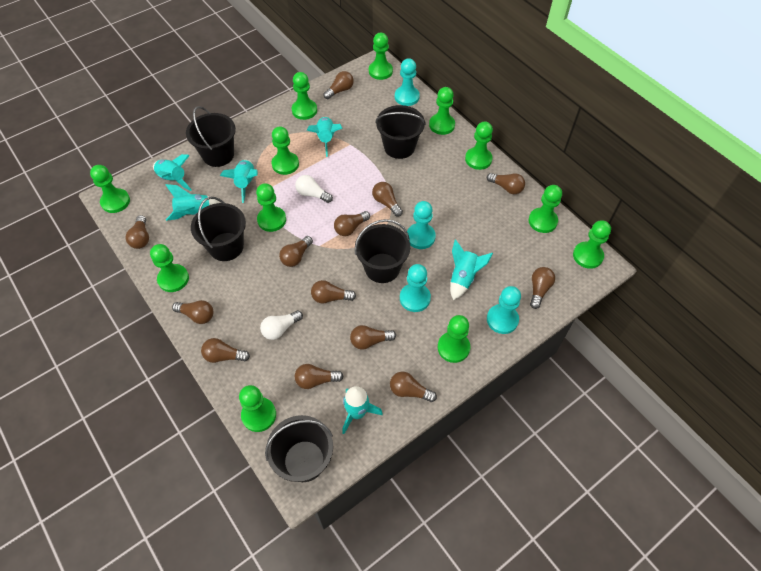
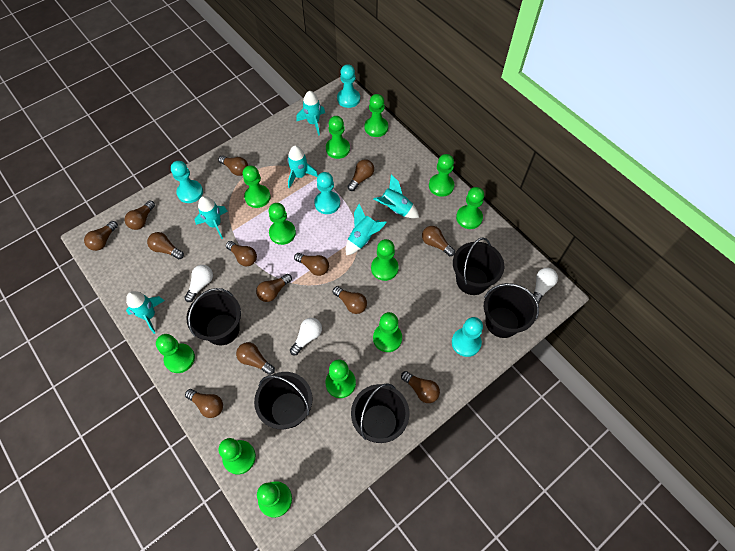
white light bulb: [260,310,303,340] [295,175,333,203] = 2 -> [184,265,213,302] [290,318,322,355] [533,268,558,304] = 3

